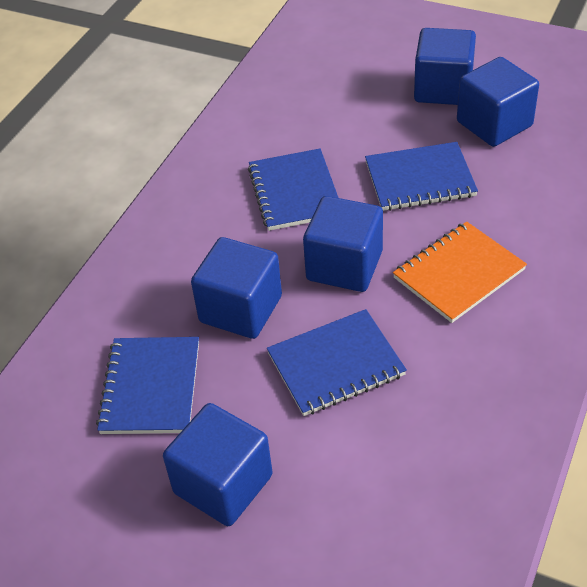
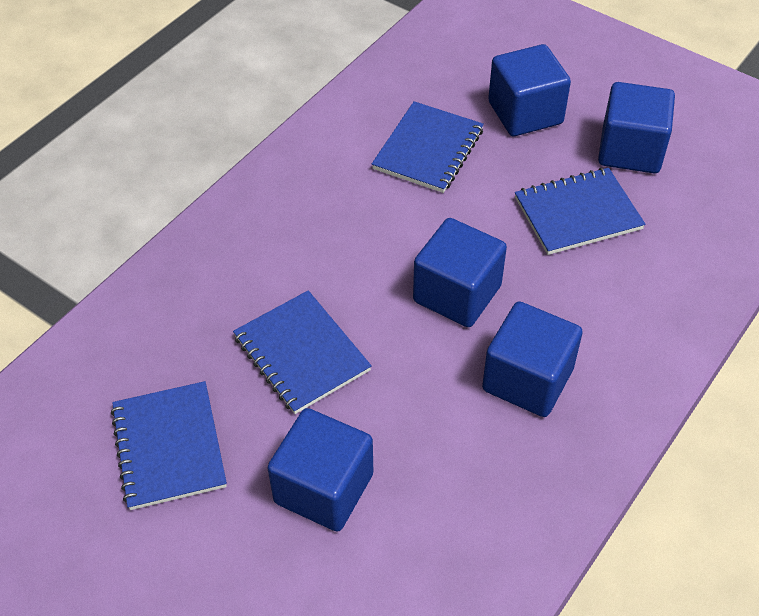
orange notebook: [393,221,527,323] = 1 -> none = 0

